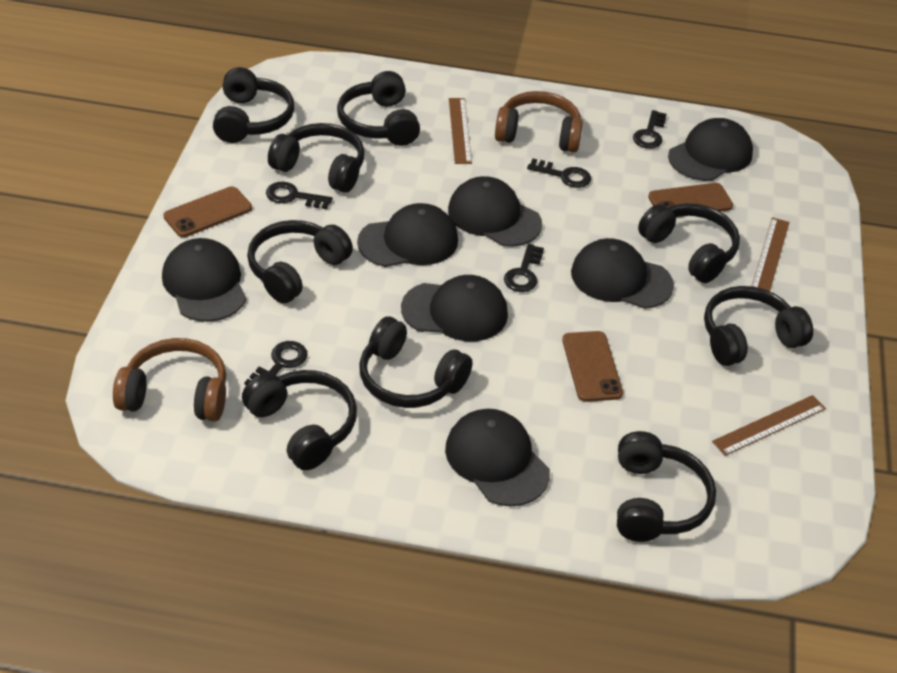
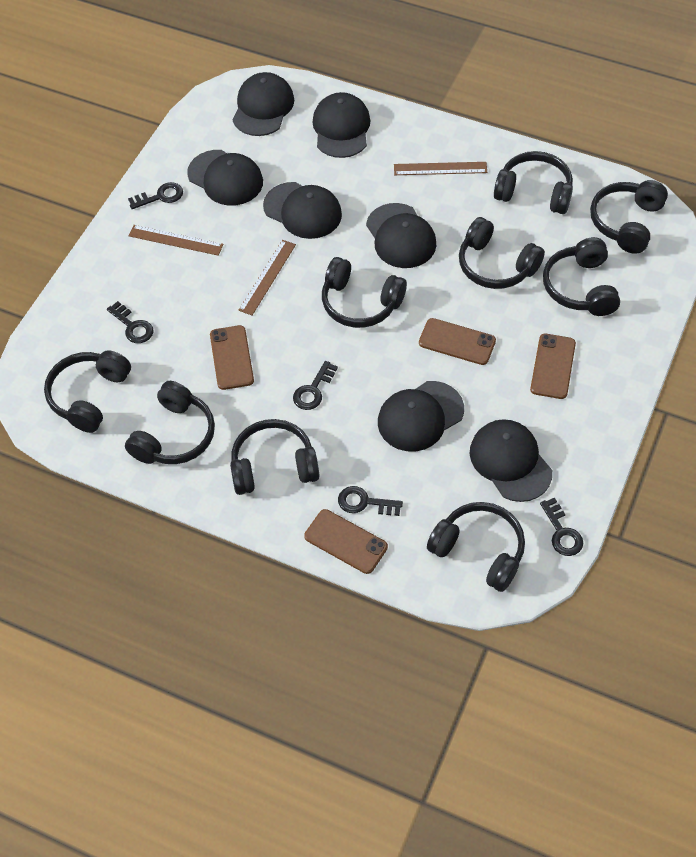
brown headphones: [113,338,226,422] [495,91,583,153] = 2 -> none = 0
brown phone: [163,186,252,237] [562,331,623,402] [648,183,733,217] = 3 -> [210,325,254,390] [304,509,388,574] [419,318,496,365] [530,334,576,399] = 4

